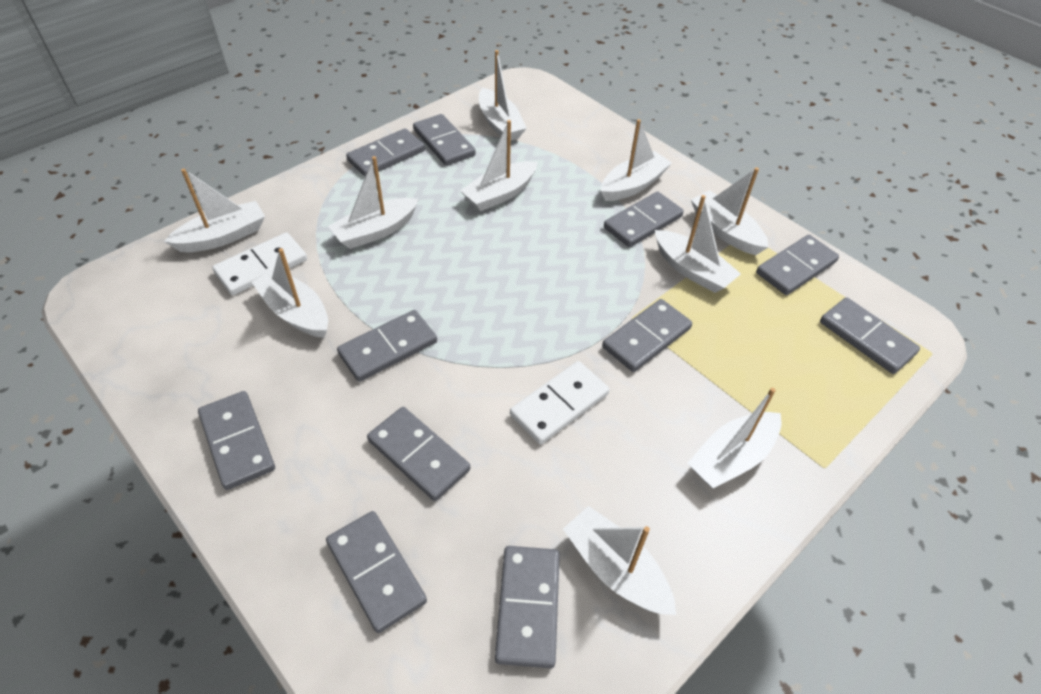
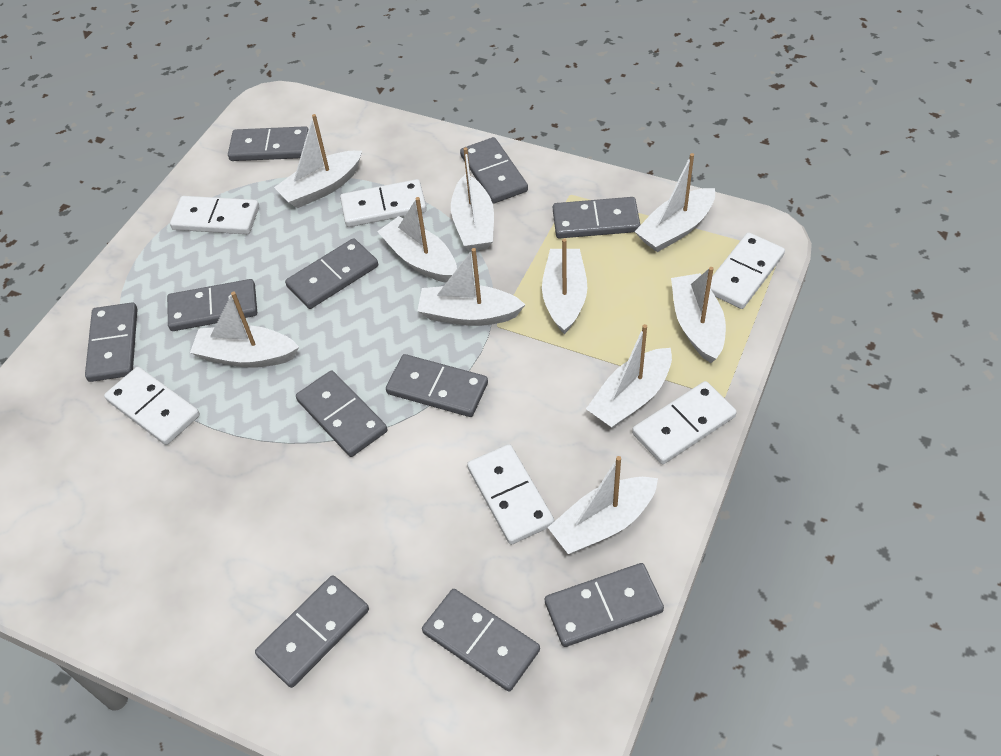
white domino: [212,232,307,295] [510,361,609,444] = 2 -> [104,367,200,445] [170,196,259,234] [340,179,427,227] [467,444,554,545] [632,381,737,464] [710,232,785,309] = 6

